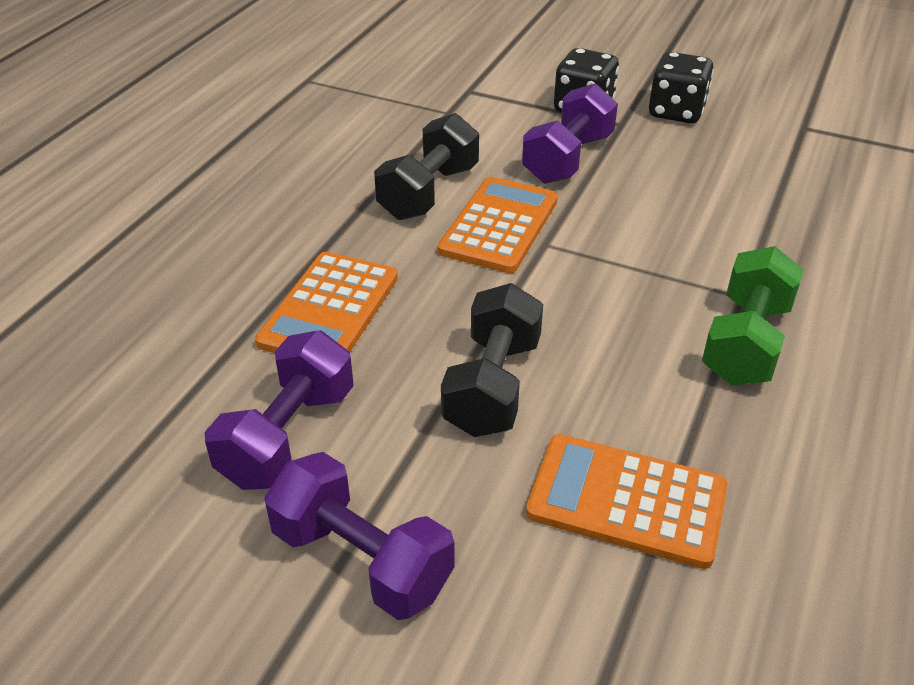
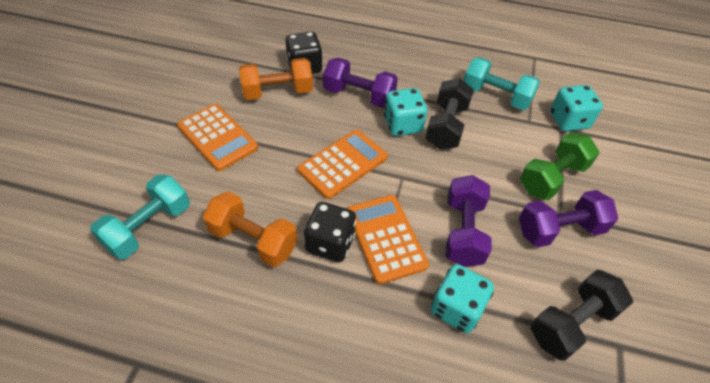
orange dumbbell: none = 0 -> [202,191,298,267] [239,58,313,100] = 2
turquoise dice: none = 0 -> [384,88,427,136] [431,264,494,333] [550,85,603,131] = 3
turquoise dumbbell: none = 0 -> [90,174,190,259] [464,57,540,110] = 2

